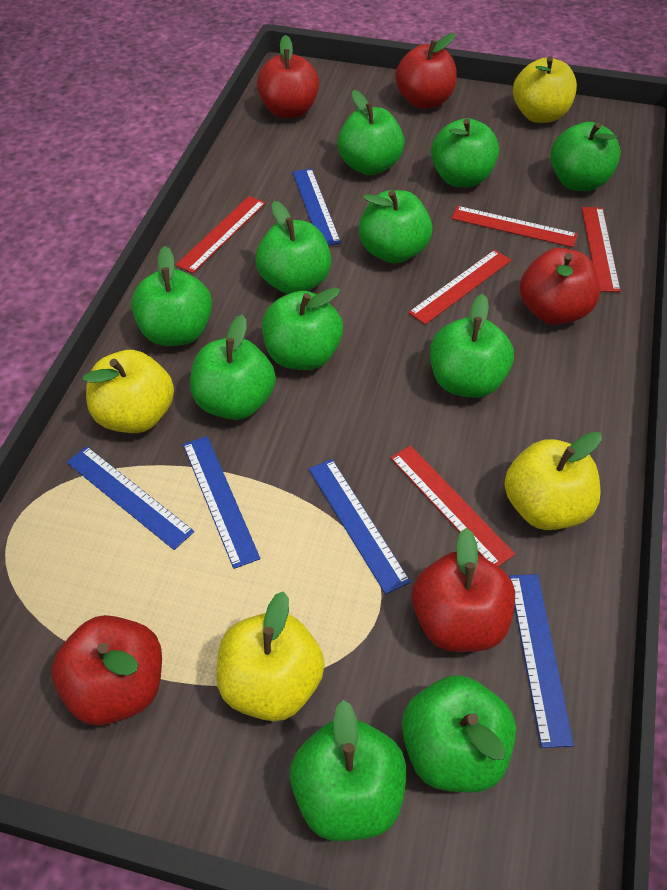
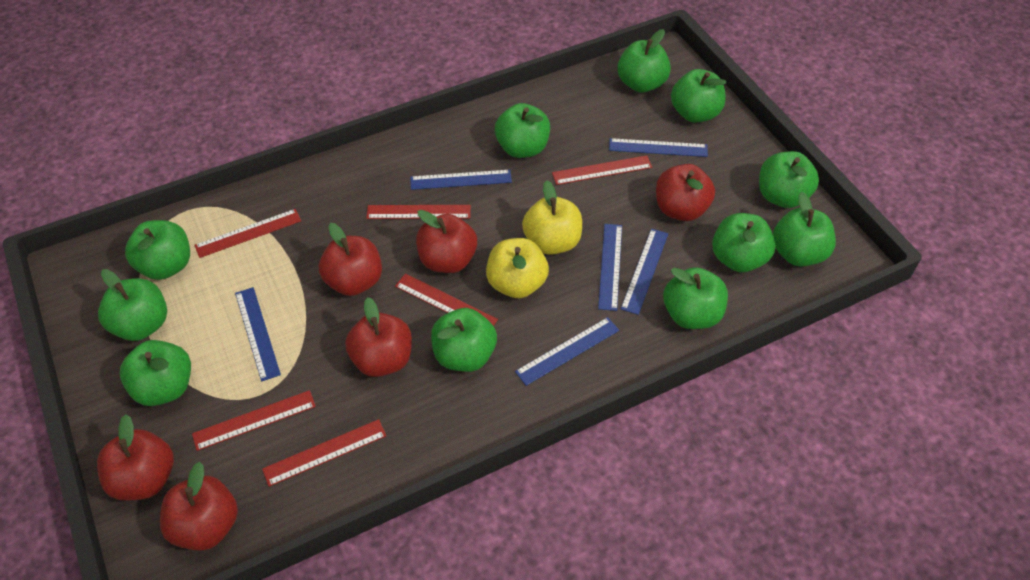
blue ruler: [67,446,194,550] [183,436,260,569] [293,169,341,246] [309,459,411,594] [509,574,574,748] = 5 -> [235,287,281,382] [410,170,512,190] [515,317,619,386] [598,224,622,311] [609,138,708,157] [621,229,668,315] = 6
red apple: [51,615,162,726] [257,35,319,118] [395,33,457,109] [412,528,515,652] [520,248,600,325] = 5 -> [97,415,174,501] [160,462,238,551] [319,223,382,296] [345,297,412,377] [416,210,477,273] [656,164,715,221] = 6
red ruler: [176,196,266,273] [390,445,515,567] [408,250,511,325] [451,206,578,247] [582,207,621,292] = 5 -> [192,390,316,451] [194,209,301,258] [262,419,387,487] [366,205,471,219] [395,273,498,326] [552,155,652,185] = 6
yellow apple: [83,350,174,433] [216,591,325,721] [504,432,602,530] [513,56,577,123] = 4 -> [486,238,549,298] [522,180,582,255] = 2

